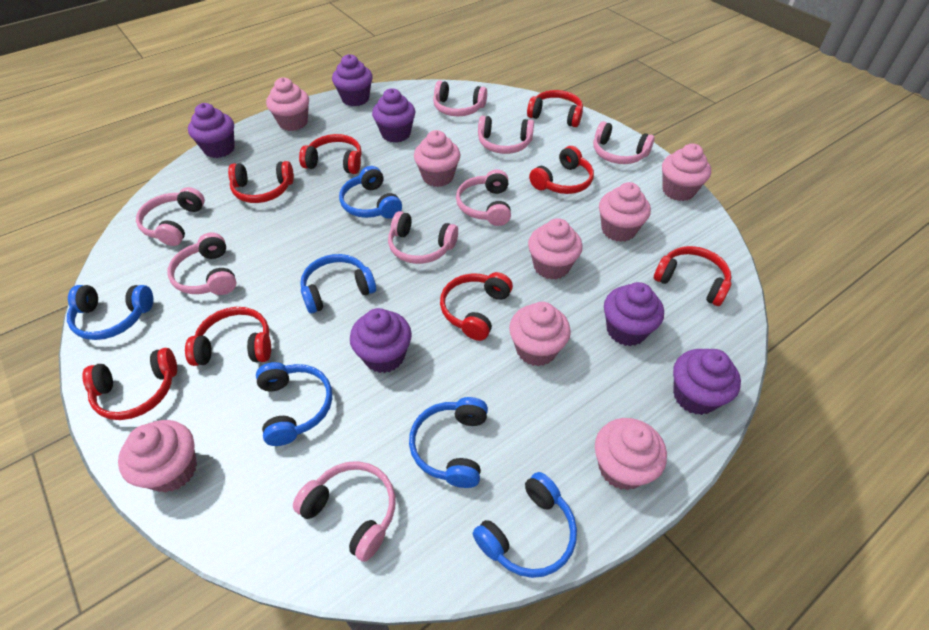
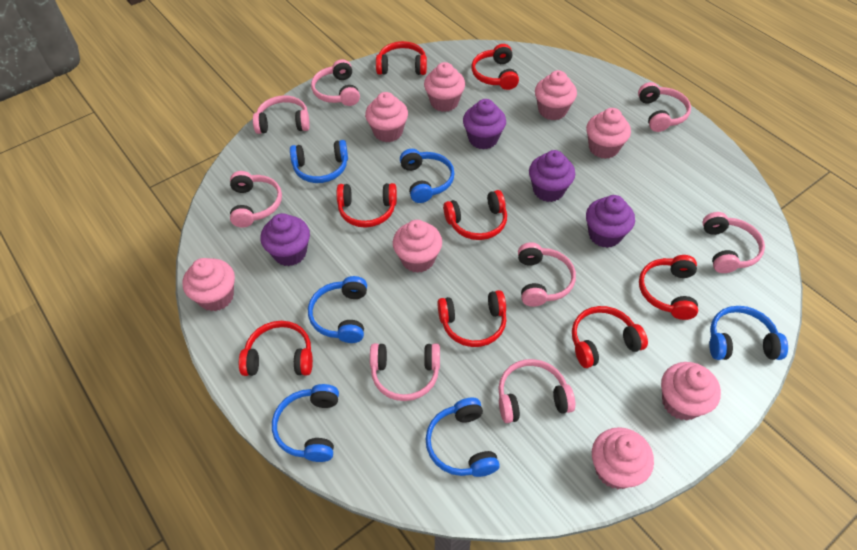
purple cupcake: [188,103,235,158] [332,54,373,106] [350,308,412,373] [372,88,415,143] [604,282,664,346] [673,349,741,415] = 6 -> [260,213,310,266] [463,99,506,149] [529,150,575,202] [586,195,635,248] = 4

